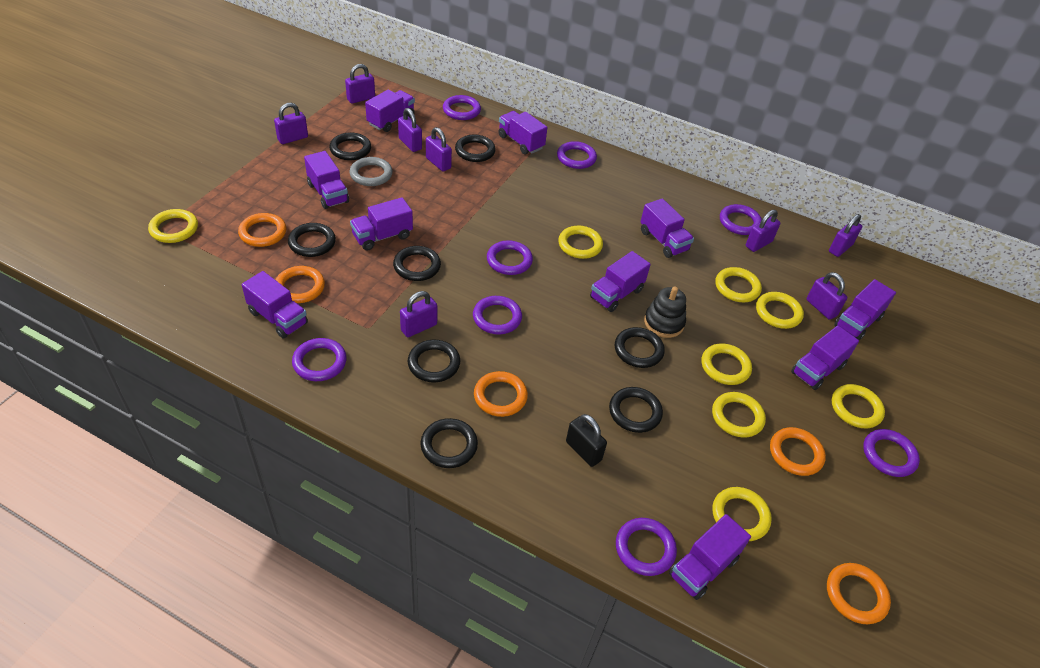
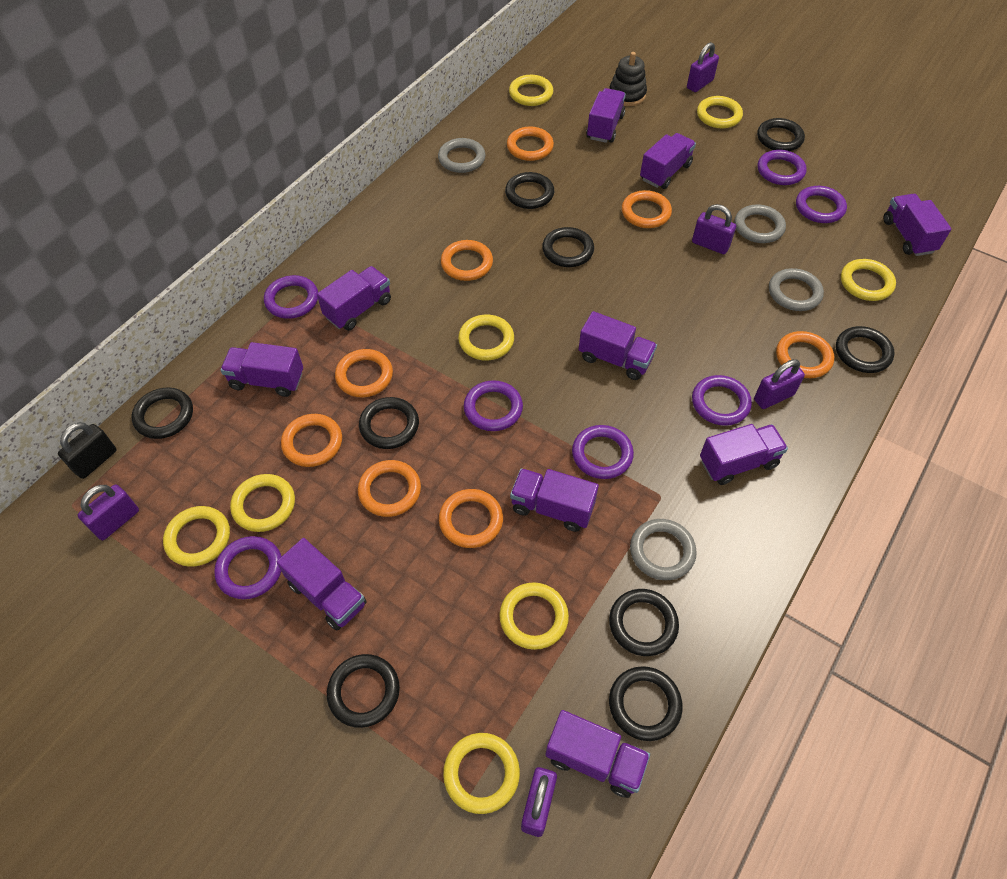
black ring: [288,223,336,257] [329,132,371,161] [393,246,441,281] [408,340,460,382] [421,418,478,468] [455,135,496,162] [609,387,663,433] [615,327,665,368] = 8 -> [132,388,193,439] [327,654,400,728] [359,397,419,449] [505,172,554,209] [542,227,594,267] [609,589,679,656] [609,666,683,741] [757,118,805,151] [836,326,895,373] = 9
grey ring: [349,157,393,186] = 1 -> [438,138,486,173] [630,519,697,580] [734,204,786,243] [769,268,824,311] = 4
orange ring: [238,213,286,247] [276,266,325,303] [474,371,528,417] [770,427,826,476] [827,563,891,624] = 5 -> [281,414,342,467] [335,349,393,397] [358,460,421,517] [439,489,503,548] [441,240,493,281] [507,126,554,161] [622,190,672,228] [776,331,834,378] = 8
purple padlock: [274,103,308,144] [345,64,375,104] [398,108,422,152] [400,291,437,337] [426,127,452,171] [746,210,780,252] [807,272,847,320] [829,214,862,257] = 8 -> [78,484,139,540] [521,767,557,837] [687,42,719,92] [692,204,736,254] [754,359,805,409] = 5
purple ring: [292,338,347,381] [443,95,481,120] [473,296,522,334] [487,240,533,275] [557,141,597,169] [616,518,677,576] [720,204,762,235] [863,429,920,477] = 8 -> [214,536,282,599] [264,275,318,319] [464,380,523,431] [572,425,634,479] [692,375,752,426] [758,150,807,185] [796,186,847,223] = 7

